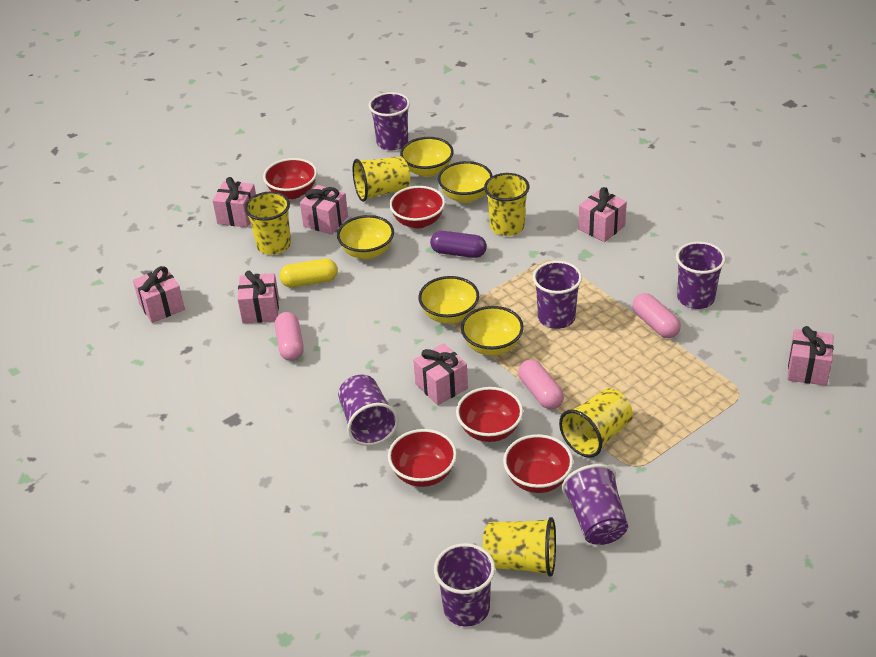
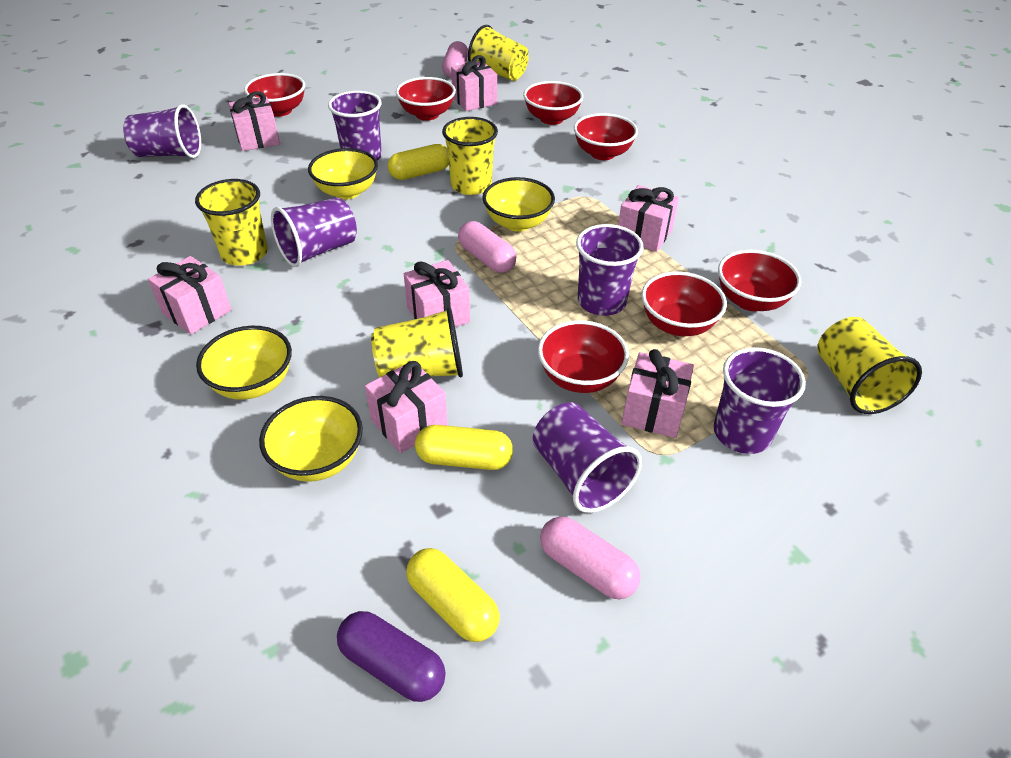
red bowl: [263,158,317,199] [388,429,457,487] [389,186,445,229] [456,387,523,442] [503,434,573,493] = 5 -> [244,73,305,117] [396,77,456,121] [523,81,583,125] [538,320,629,393] [574,113,638,160] [641,271,727,336] [718,249,801,311] = 7
yellow bowl: [337,215,394,259] [400,137,454,177] [418,276,479,324] [438,161,493,203] [461,306,524,356] = 5 -> [196,326,292,400] [259,396,363,482] [308,148,378,200] [482,177,555,232] = 4
yellow capsule: [280,259,338,287] = 1 -> [388,144,449,180] [406,548,499,642] [415,425,513,470] = 3

